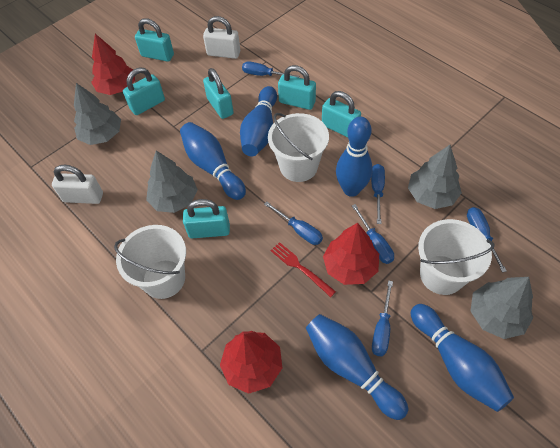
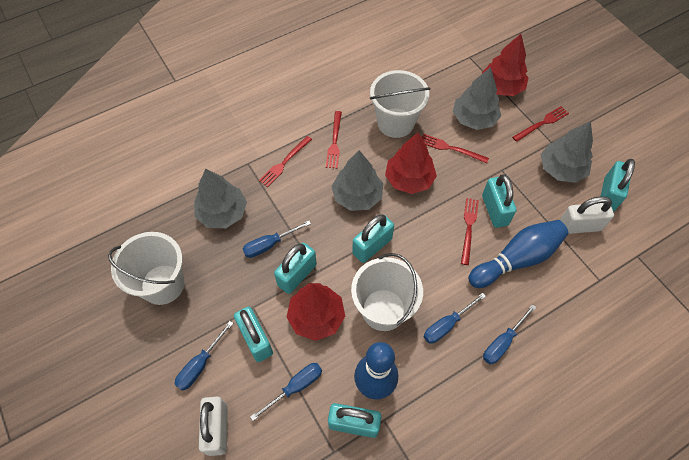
blue bowling pin: [180,122,246,200] [240,86,277,156] [306,314,408,420] [336,117,373,197] [411,304,514,412] = 5 -> [354,342,398,400] [468,220,568,288] = 2
blue screwdriver: [242,61,299,78] [264,201,323,245] [352,204,394,264] [371,164,385,224] [372,280,393,356] [467,207,507,273] = 6 -> [175,321,234,391] [243,221,311,258] [250,363,322,421] [424,293,486,344] [483,304,536,364] = 5
red fork: [271,242,336,297] = 1 -> [259,136,312,187] [326,111,342,169] [422,134,489,163] [461,198,479,265] [512,106,569,142] = 5

